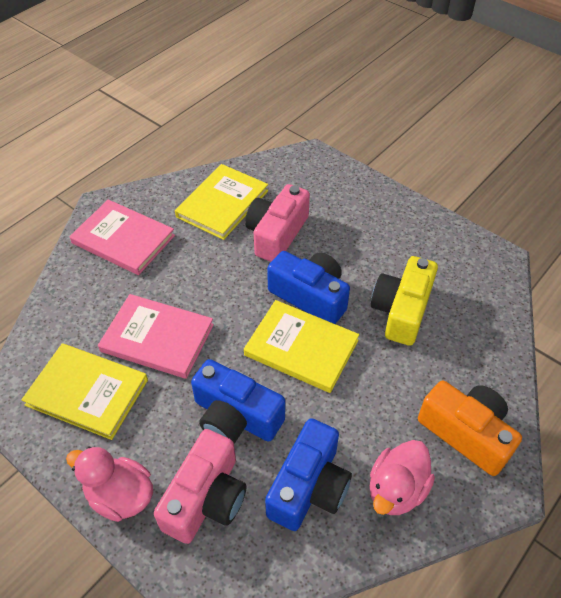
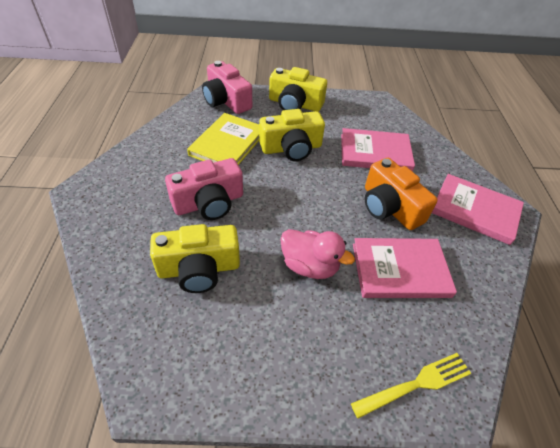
blue camera: [191,359,285,444] [265,418,352,531] [267,251,350,324] = 3 -> none = 0
pink book: [69,199,175,275] [98,294,214,379] = 2 -> [341,128,415,172] [353,238,457,298] [432,174,524,245] = 3
pink duck: [66,447,153,522] [370,440,435,515] = 2 -> [280,229,355,279] = 1
yellow book: [21,343,148,440] [175,164,268,240] [244,300,359,393] = 3 -> [187,113,259,165] = 1
yellow camera: [371,256,438,346] = 1 -> [150,224,240,293] [259,109,325,161] [269,67,327,112] = 3
yellow fork: none = 0 -> [351,353,471,419] = 1

